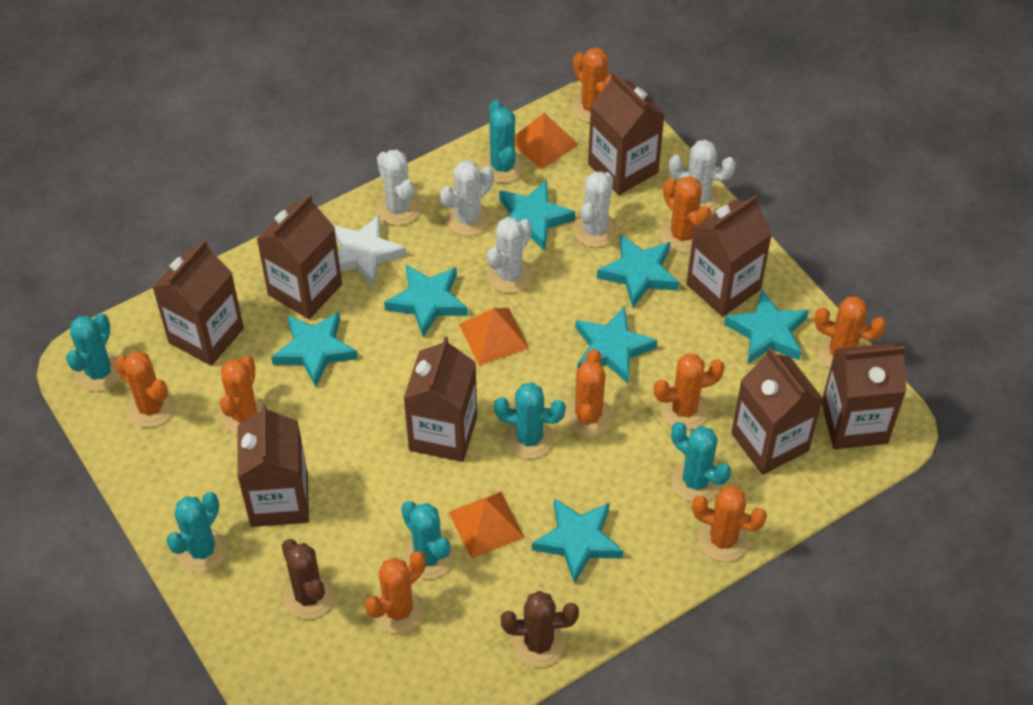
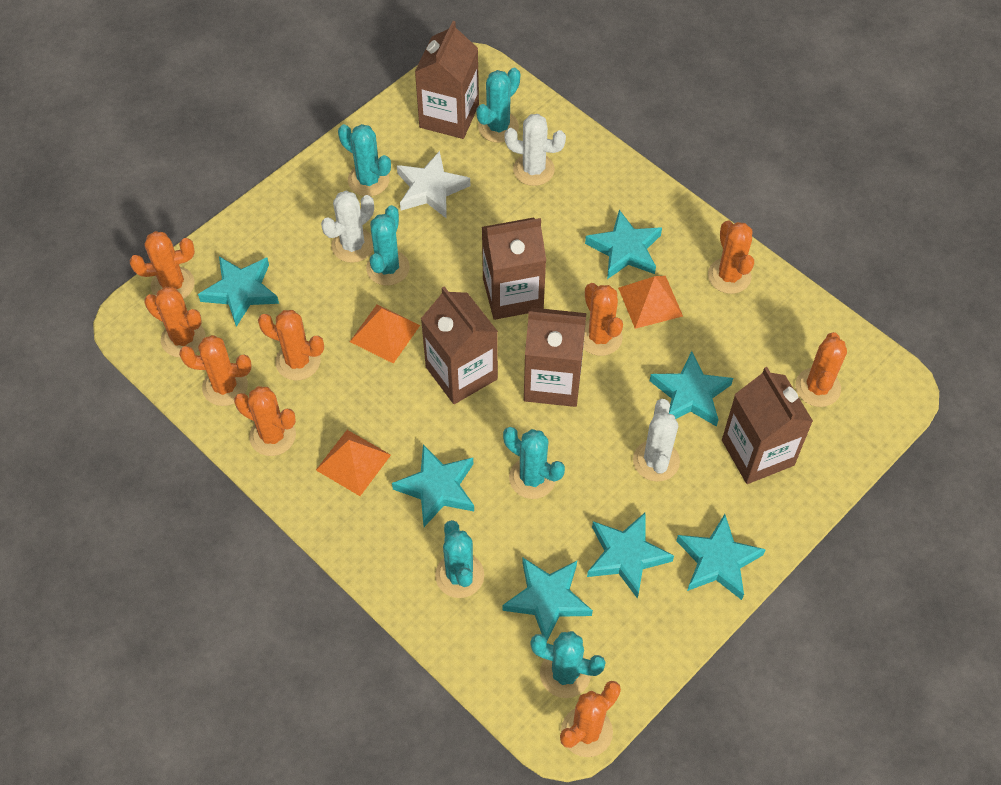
brown cactus: [282,539,335,619] [501,591,579,667] = 2 -> none = 0
brown carton: [152,240,244,366] [237,404,309,527] [257,194,342,319] [403,336,477,462] [588,72,665,195] [686,195,772,317] [731,348,823,475] [822,343,906,449] = 8 -> [415,21,479,139] [421,286,498,404] [482,217,546,320] [524,308,587,407] [722,367,813,484] = 5
white cactus: [376,149,421,226] [440,160,494,236] [487,217,532,293] [573,172,618,247] [669,140,736,212] = 5 -> [321,191,374,263] [504,114,566,186] [633,399,680,482] = 3

